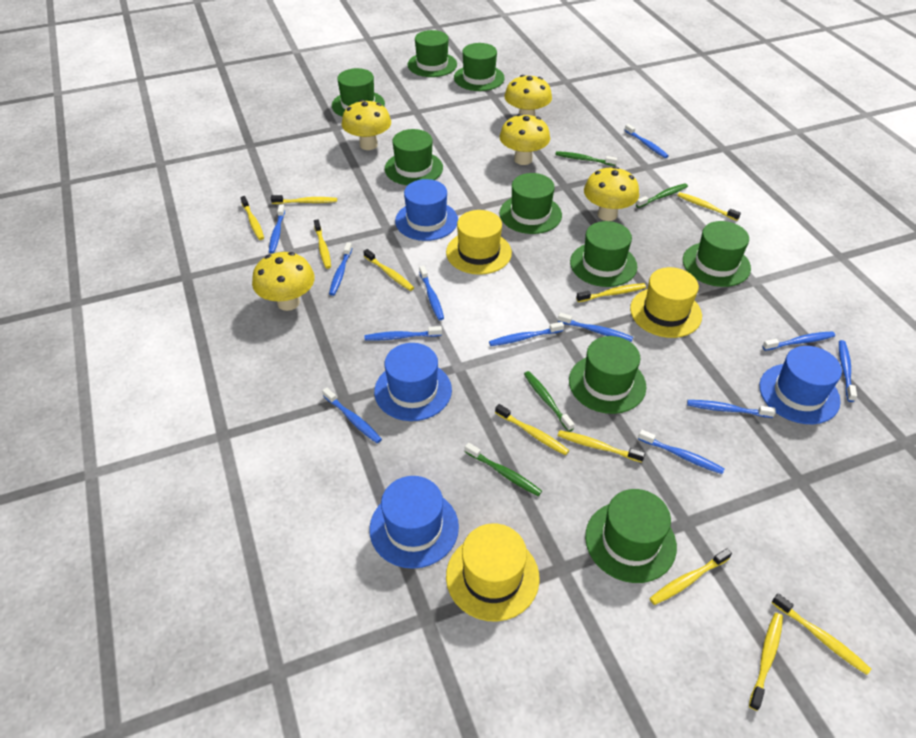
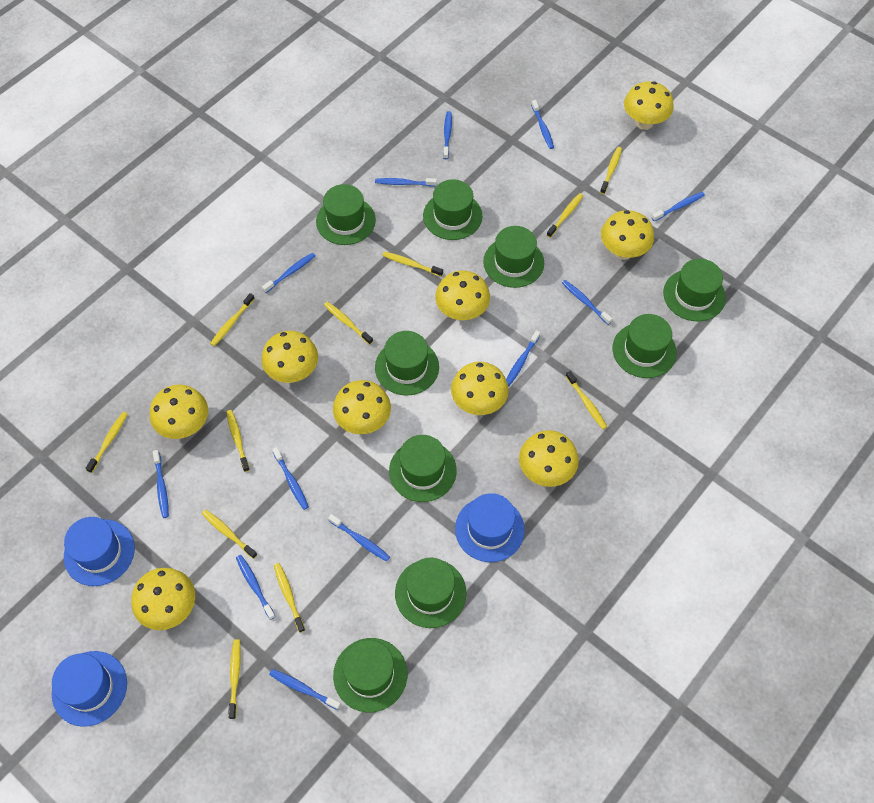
blue hat: [369,476,459,569] [374,343,452,421] [395,179,458,241] [759,346,842,424] = 4 -> [52,651,127,727] [64,517,135,586] [455,493,525,562] = 3
green toothbrush: [465,443,542,496] [524,371,574,432] [555,151,617,166] [636,183,688,208] = 4 -> none = 0
yellow hat: [446,210,512,275] [446,523,540,622] [630,267,702,338] = 3 -> none = 0
yellow mushroom: [252,252,315,311] [342,100,391,150] [499,114,550,165] [504,75,552,116] [584,166,639,221] = 5 -> [131,568,195,630] [150,385,208,439] [261,331,318,383] [333,380,391,434] [435,271,490,321] [451,362,509,415] [519,430,579,487] [601,210,654,260] [624,81,674,130] = 9

